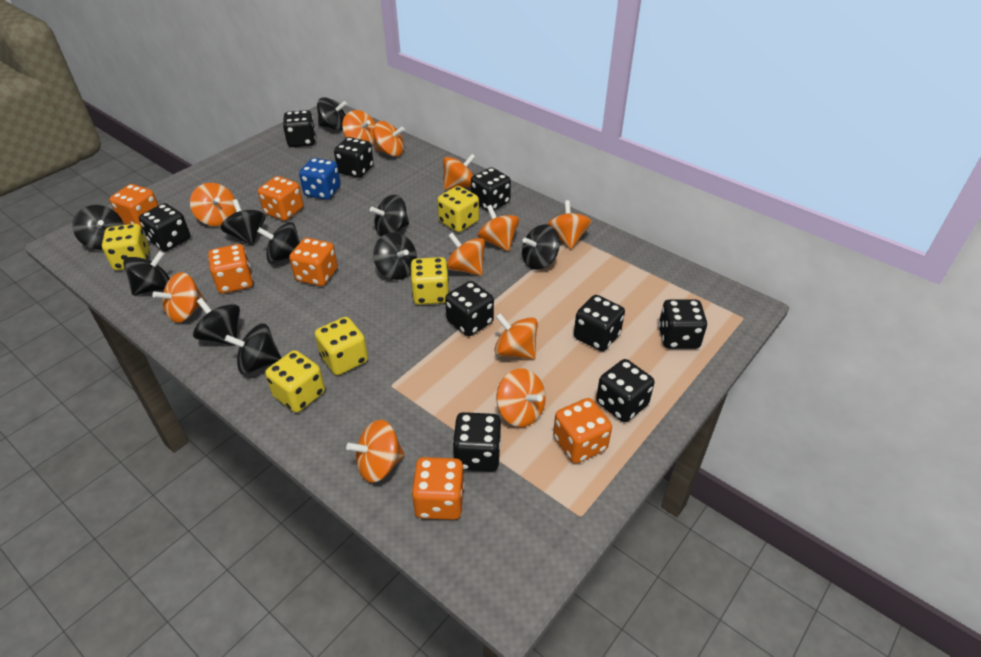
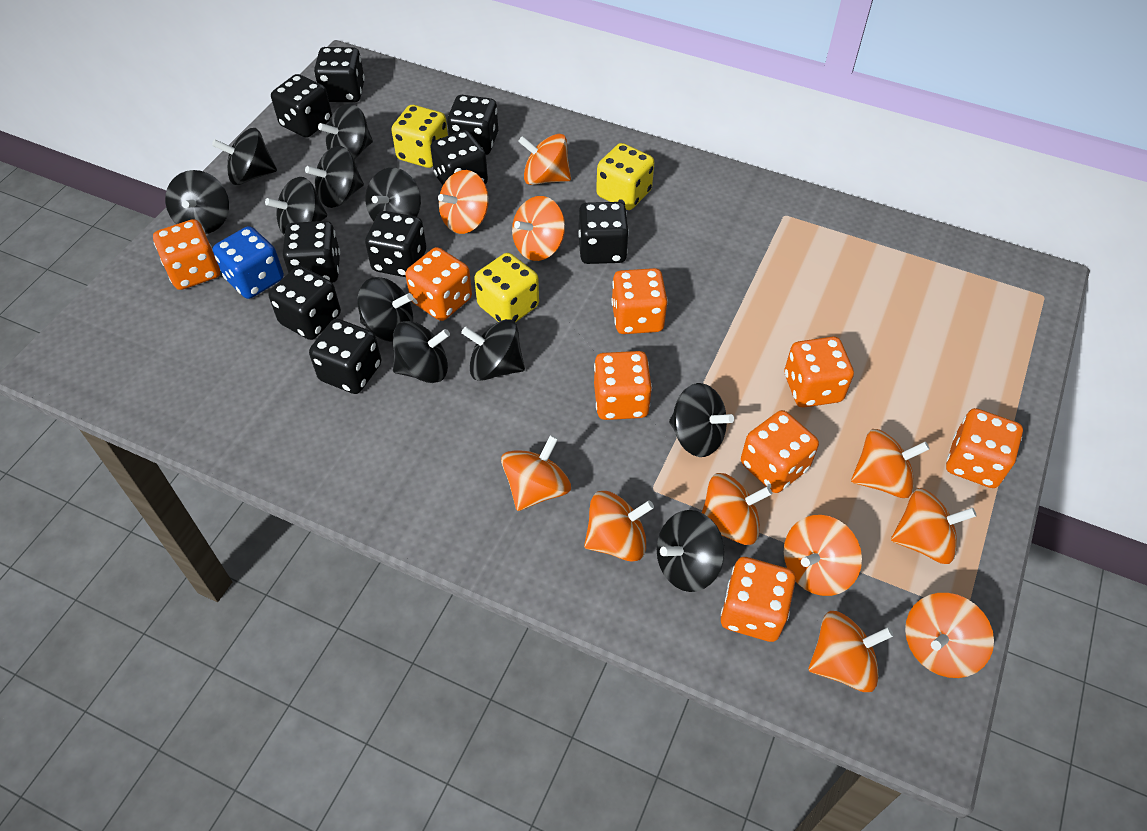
black spinning top: [72,205,124,250] [123,251,170,295] [193,298,240,346] [220,199,266,246] [225,323,281,374] [257,222,300,263] [317,98,347,130] [370,195,409,237] [373,232,417,280] [522,224,560,270] = 10 -> [165,170,229,234] [212,128,277,185] [265,177,327,235] [305,146,364,208] [318,104,373,160] [358,277,413,342] [365,168,421,221] [393,321,450,383] [461,319,525,381] [657,510,725,592] [669,383,734,457] = 11
orange dice: [109,184,159,228] [208,244,253,294] [258,176,303,221] [289,238,338,286] [411,457,465,520] [553,398,612,463] = 6 -> [153,219,220,290] [405,247,472,321] [594,351,652,420] [611,268,668,334] [721,557,796,642] [741,410,819,493] [784,337,854,408] [946,408,1023,488] = 8
yellow dice: [102,223,149,270] [265,350,325,412] [315,317,368,375] [410,257,449,305] [437,186,479,232] = 5 -> [391,105,448,168] [474,253,539,322] [596,143,655,210] = 3

